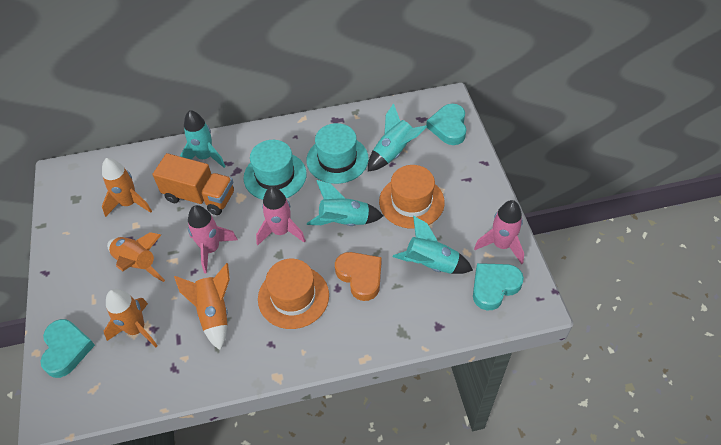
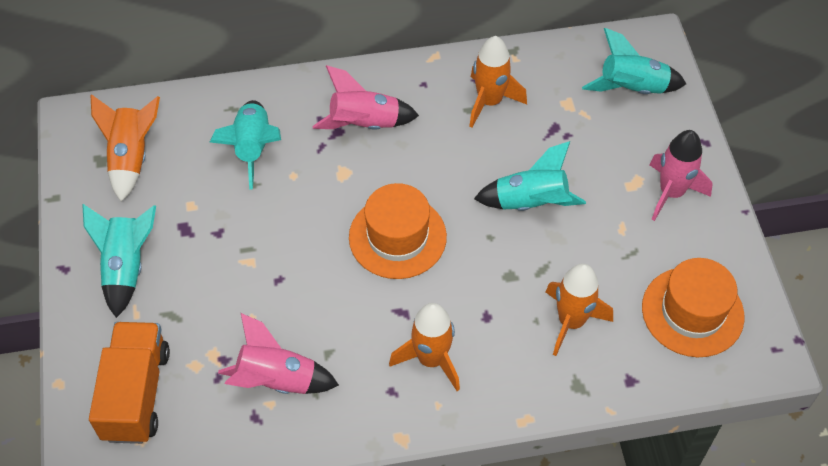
orange heart: [335,252,381,301] = 1 -> none = 0
turquoise hat: [243,140,307,200] [306,123,369,184] = 2 -> none = 0
turquoise heart: [40,319,95,378] [426,104,466,145] [473,263,524,311] = 3 -> none = 0

